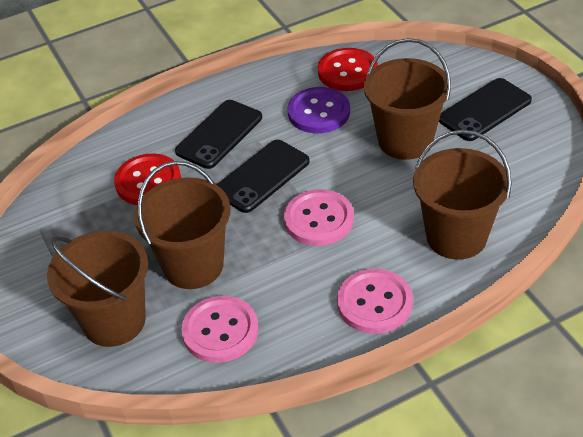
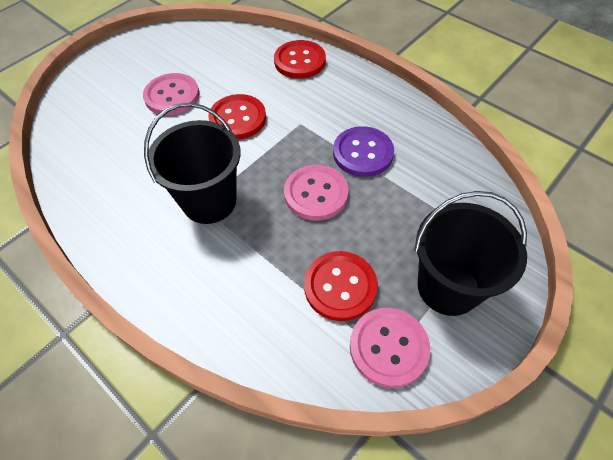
black bucket: none = 0 -> [144,103,241,224] [414,191,527,316] = 2
black phone: [175,100,262,169] [217,140,310,213] [439,78,532,141] = 3 -> none = 0
brown bucket: [47,230,148,347] [134,161,230,289] [364,38,451,160] [413,130,512,260] = 4 -> none = 0
red button: [114,153,181,205] [318,48,378,91] = 2 -> [208,94,266,140] [274,40,326,79] [304,251,378,321] = 3

